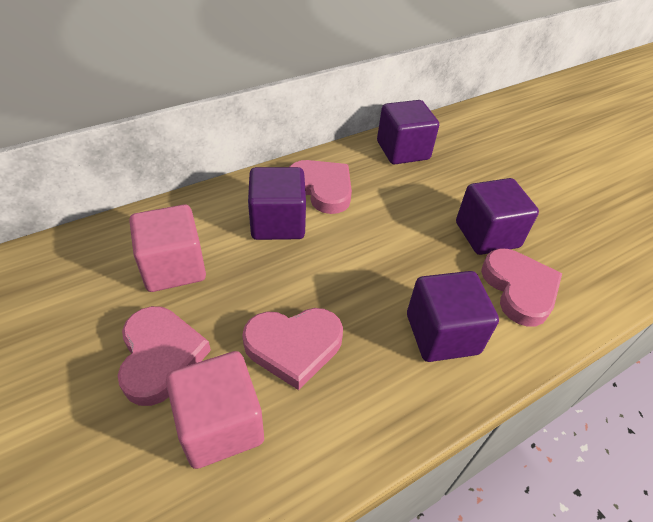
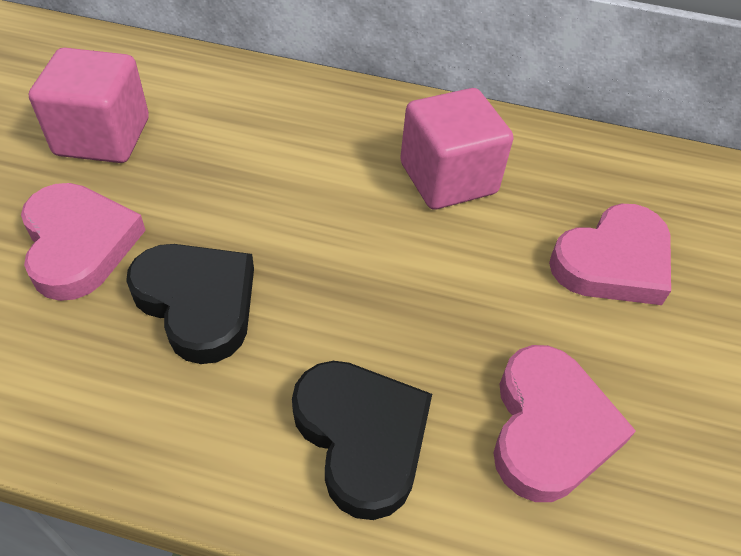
black heart: none = 0 -> [126,244,254,364] [292,361,432,520] = 2
pink heart: [118,306,211,406] [242,308,343,390] [289,160,352,214] [481,249,562,327] = 4 -> [21,183,146,301] [494,345,636,502] [549,204,671,305] = 3
purple cube: [248,167,306,240] [377,100,439,164] [407,271,499,362] [456,178,539,255] = 4 -> none = 0

